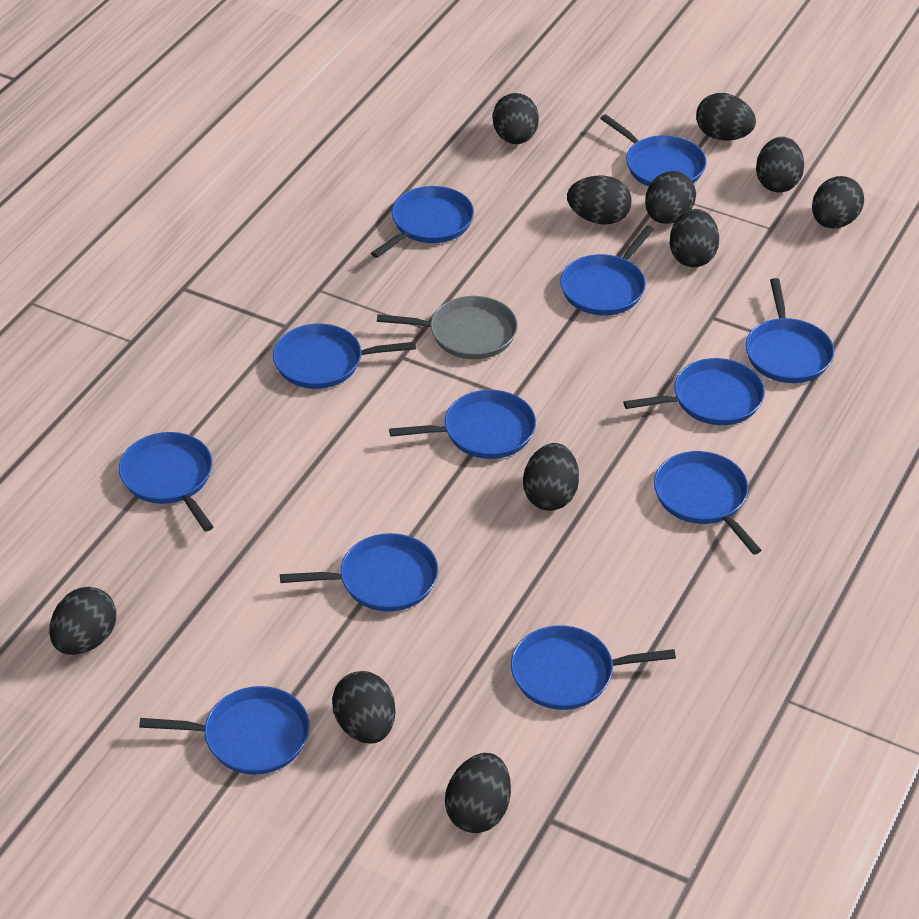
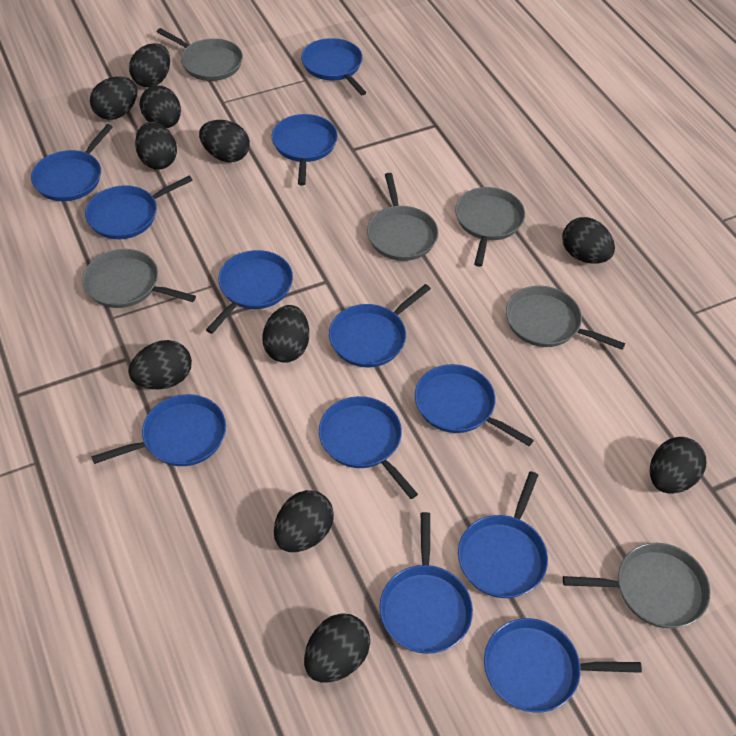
grey pan: [377,296,518,359] = 1 -> [82,249,196,308] [157,28,243,81] [367,173,439,261] [455,187,525,267] [506,286,625,350] [563,543,711,628] = 6

